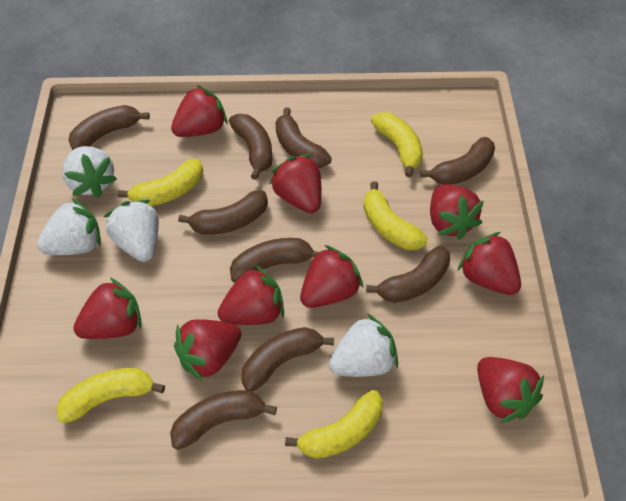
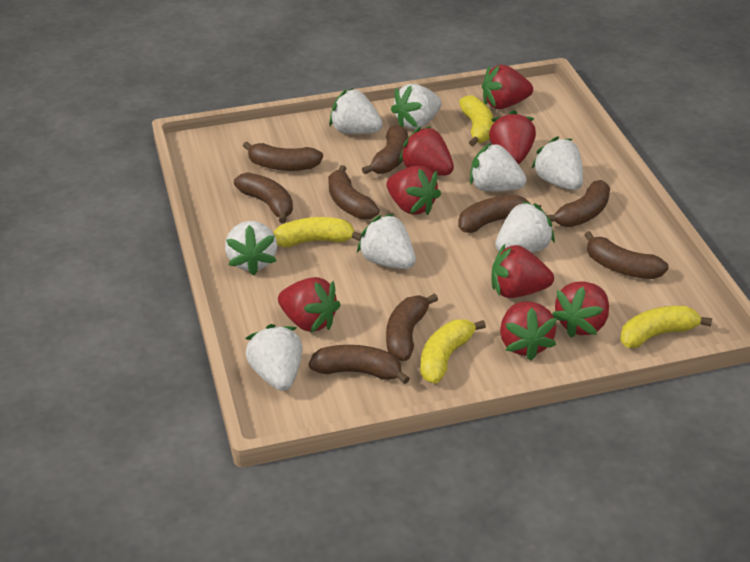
red strawberry: [73,278,142,339] [171,85,227,137] [174,319,241,381] [218,265,284,325] [269,154,321,213] [300,245,363,308] [430,185,484,240] [458,232,521,295] [477,357,544,423] = 9 -> [278,277,341,332] [386,166,441,215] [399,126,454,176] [482,65,533,109] [489,110,536,164] [491,244,554,298] [500,301,557,361] [552,281,609,337] = 8
white strawberry: [37,198,101,255] [62,146,117,198] [104,200,159,262] [329,314,398,377] = 4 -> [225,221,277,276] [246,324,302,391] [329,88,383,134] [357,214,416,269] [391,84,442,129] [470,143,527,192] [495,201,555,253] [531,137,583,190] = 8
yellow banana: [57,368,165,423] [118,159,203,206] [285,390,383,459] [364,181,428,250] [371,112,423,177] = 5 -> [273,217,361,247] [420,320,486,384] [459,95,494,146] [620,306,712,348] = 4

